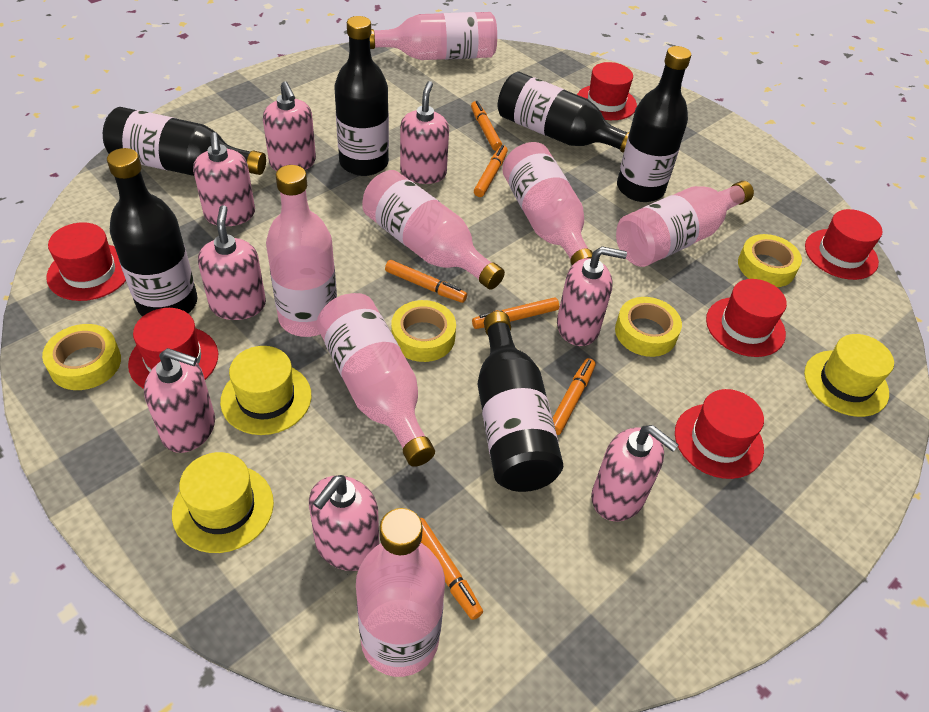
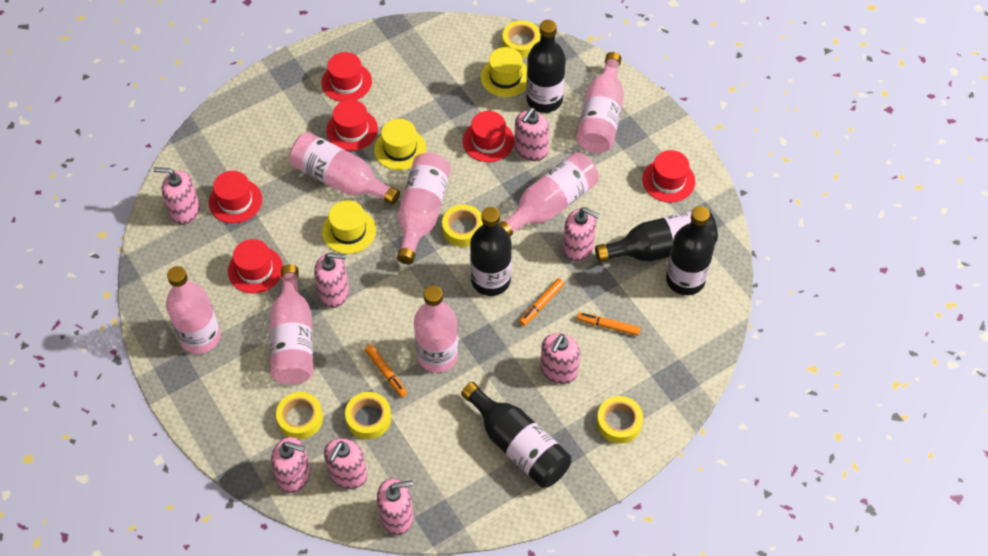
black bottle: [103,107,266,176] [107,148,198,317] [334,16,389,176] [477,311,563,492] [498,72,629,153] [617,46,691,202] = 6 -> [461,382,571,488] [470,207,512,296] [526,20,566,113] [595,211,718,262] [666,206,715,295] = 5
orange marker: [385,260,467,303] [420,518,483,620] [471,101,502,151] [472,297,559,329] [474,145,508,197] [553,358,595,435] = 6 -> [365,345,407,397] [519,278,564,326] [577,312,641,336] = 3
yellow tape: [42,324,121,390] [391,300,456,362] [615,297,682,357] [738,234,802,287] = 4 -> [276,392,323,439] [345,392,391,439] [442,204,483,247] [502,20,541,58] [597,396,643,444] = 5

